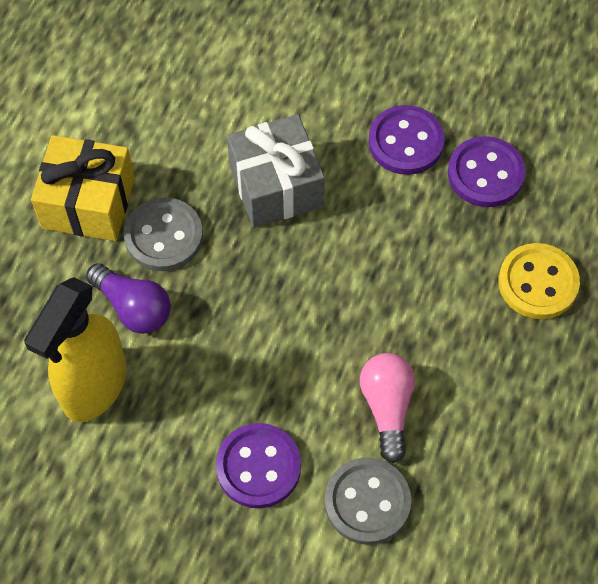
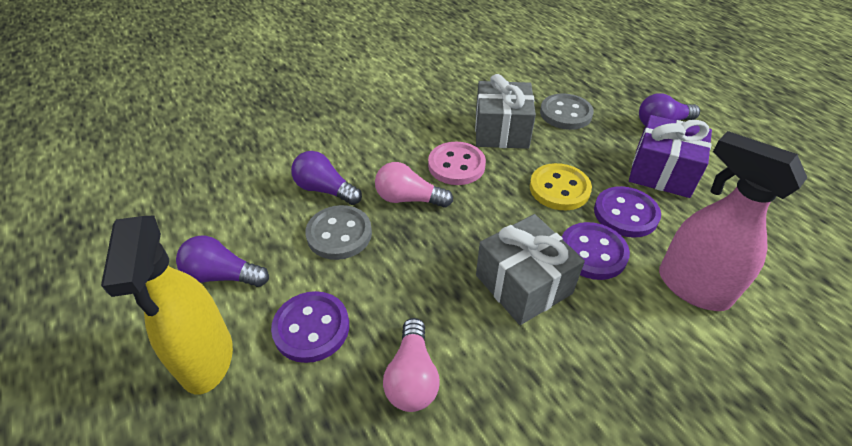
grey gift: [227,114,325,228] = 1 -> [475,74,536,149] [476,214,585,325] = 2
pink button: none = 0 -> [428,142,486,185] = 1
pink light bulb: [360,353,415,463] = 1 -> [375,162,453,208] [383,318,440,412] = 2
pink spray bottle: none = 0 -> [659,131,807,311] = 1
purple gift: none = 0 -> [629,115,712,198] = 1
purple light bulb: [86,263,171,334] = 1 -> [176,236,269,287] [291,151,362,205] [639,93,700,126] = 3
yellow gift: [31,135,135,241] = 1 -> none = 0

